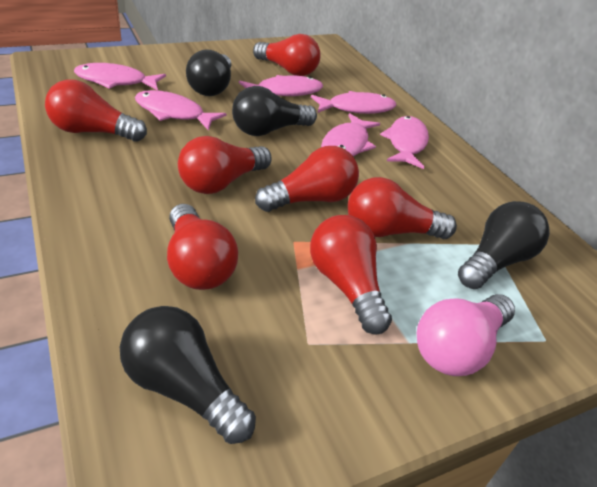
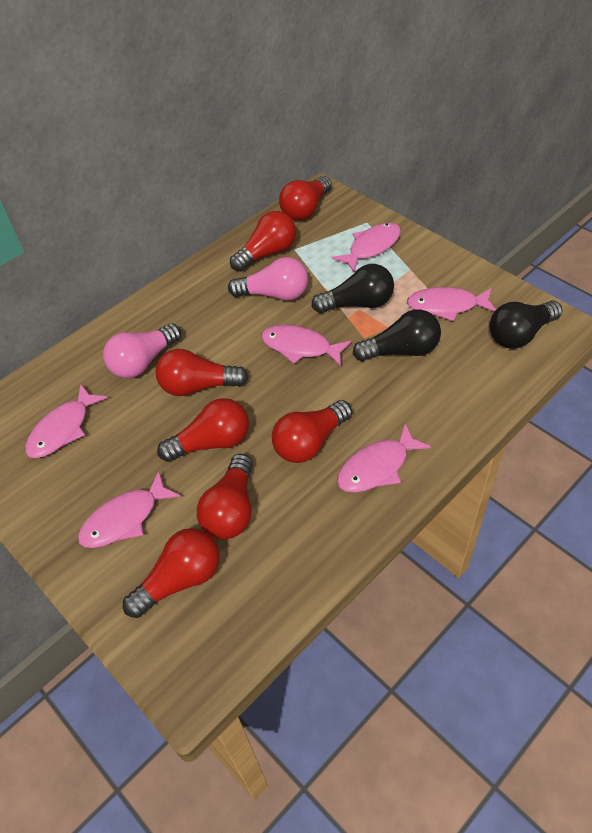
black light bulb: [120,306,256,444] [186,49,231,96] [232,86,317,136] [458,201,550,289] = 4 -> [311,264,394,313] [353,310,441,361] [490,301,563,349] = 3
pink light bulb: [417,294,515,376] = 1 -> [103,324,181,378] [228,257,308,301] = 2

